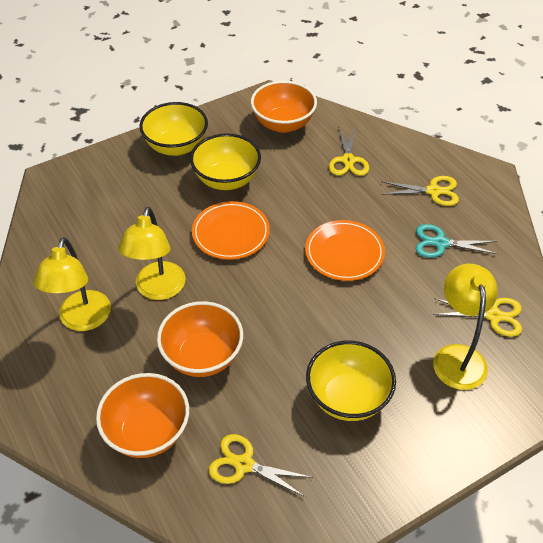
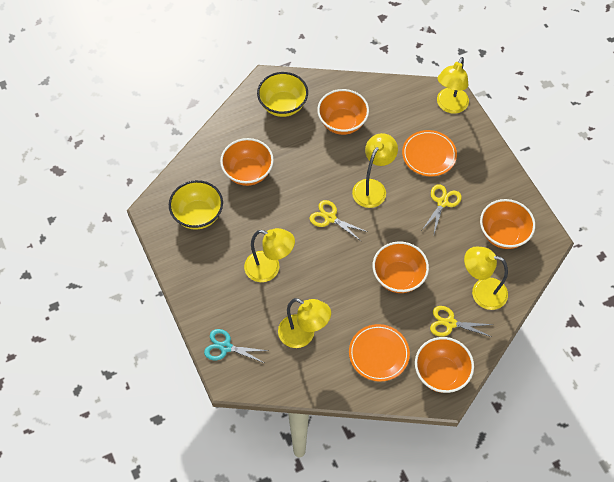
orange bowl: [96,373,189,458] [157,301,243,377] [251,81,317,133] = 3 -> [220,138,274,186] [317,89,369,135] [373,241,429,293] [415,337,474,393] [480,199,535,249] = 5
yellow bowl: [139,102,208,156] [190,133,261,190] [306,341,396,421] = 3 -> [169,180,223,230] [257,72,308,117] = 2
yellow lamp: [33,237,111,331] [118,207,186,300] [433,263,498,390] = 3 -> [244,228,295,282] [278,298,331,348] [352,133,398,208] [437,57,469,114] [464,247,508,310] = 5
yellow scissors: [209,434,313,497] [329,127,369,176] [381,176,459,206] [433,298,522,337] = 4 -> [309,200,368,241] [422,184,462,234] [430,306,493,337] = 3

